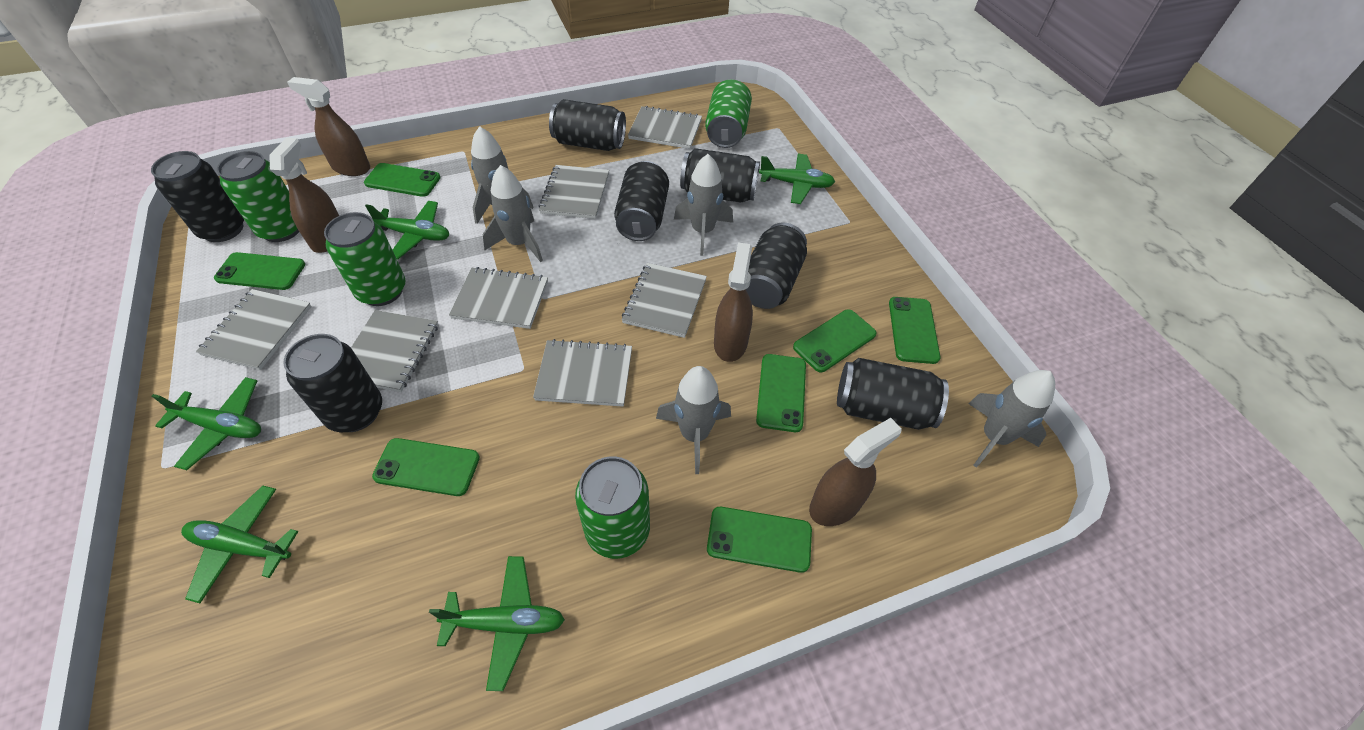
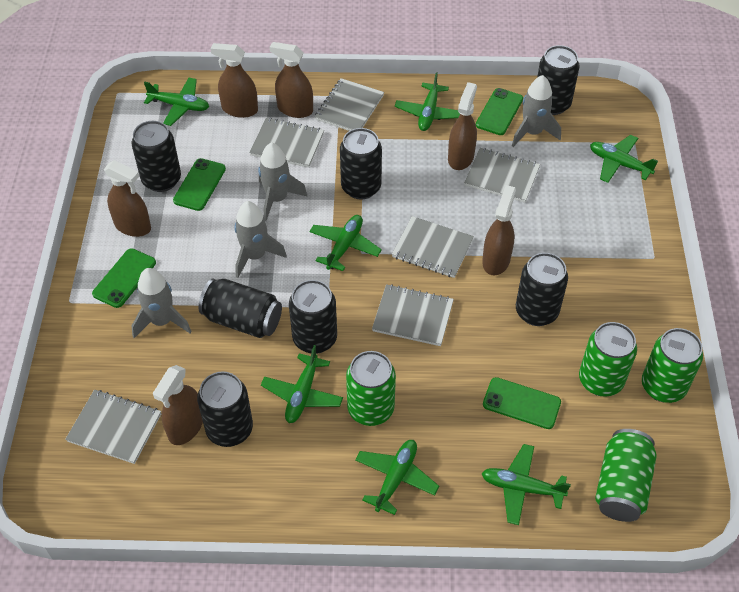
brown spray bottle: [269,138,339,253] [287,77,370,176] [714,242,753,362] [809,418,902,526] = 4 -> [104,160,151,237] [153,365,203,445] [210,43,258,118] [270,42,313,118] [448,82,477,170] [482,185,516,276] = 6
green phone: [214,252,305,290] [364,163,441,197] [372,438,480,496] [707,507,812,573] [756,354,806,432] [793,309,877,372] [889,297,940,364] = 7 -> [92,248,156,308] [173,158,226,211] [476,88,523,135] [483,377,561,429] = 4
green plane: [152,377,261,470] [181,486,299,603] [365,201,449,259] [429,556,565,691] [759,154,835,204] = 5 -> [144,78,209,126] [261,345,343,423] [309,215,382,271] [355,440,439,515] [395,72,460,131] [481,444,571,525] [590,135,658,183] = 7
grey notebook: [196,289,312,370] [351,310,438,392] [449,267,548,329] [533,339,632,407] [538,165,609,219] [622,263,707,338] [628,106,702,149] = 7 -> [65,390,161,464] [249,118,324,168] [315,78,384,131] [372,284,454,346] [392,216,474,278] [464,148,540,203] = 6
grey rocket: [471,126,533,224] [483,165,543,262] [656,366,731,474] [674,154,733,256] [968,370,1055,468] = 5 -> [132,268,192,338] [235,201,287,278] [258,142,308,221] [512,75,561,147] = 4

